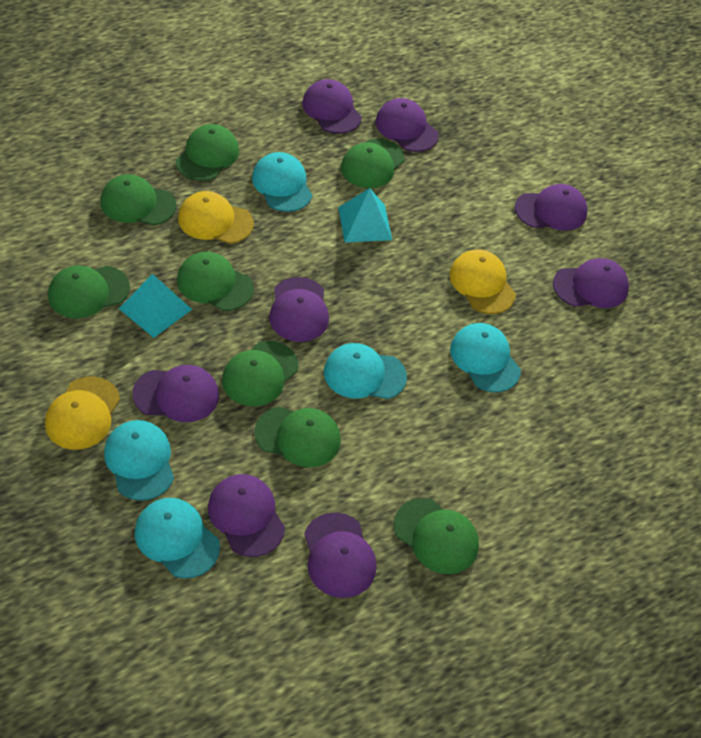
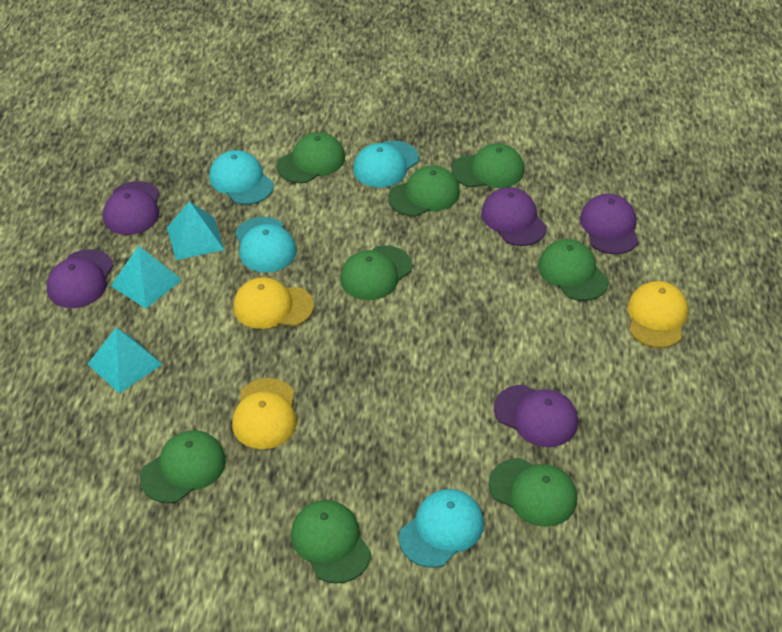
purple cap: [132,365,219,422] [208,474,285,557] [269,277,329,342] [302,79,362,134] [304,512,377,598] [375,98,439,152] [515,184,588,231] [553,258,629,308] = 8 -> [47,249,114,308] [103,181,159,235] [481,187,547,246] [494,385,578,447] [580,194,639,254] = 5
turquoise cap: [104,420,174,501] [135,498,220,579] [252,152,312,212] [324,343,407,399] [450,323,521,392] = 5 -> [209,150,274,205] [235,217,296,272] [353,141,419,188] [399,489,484,568] = 4
turquoise pyramid: [119,274,192,338] [338,188,392,243] = 2 -> [88,328,162,394] [111,246,182,309] [167,201,224,260] = 3

